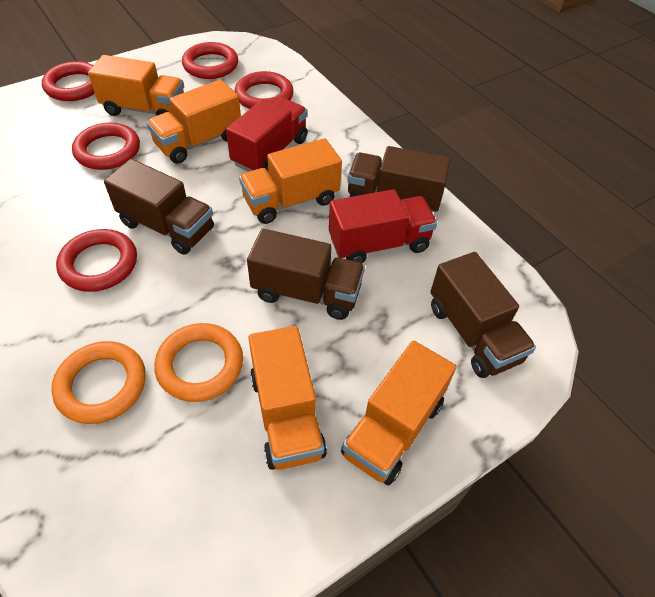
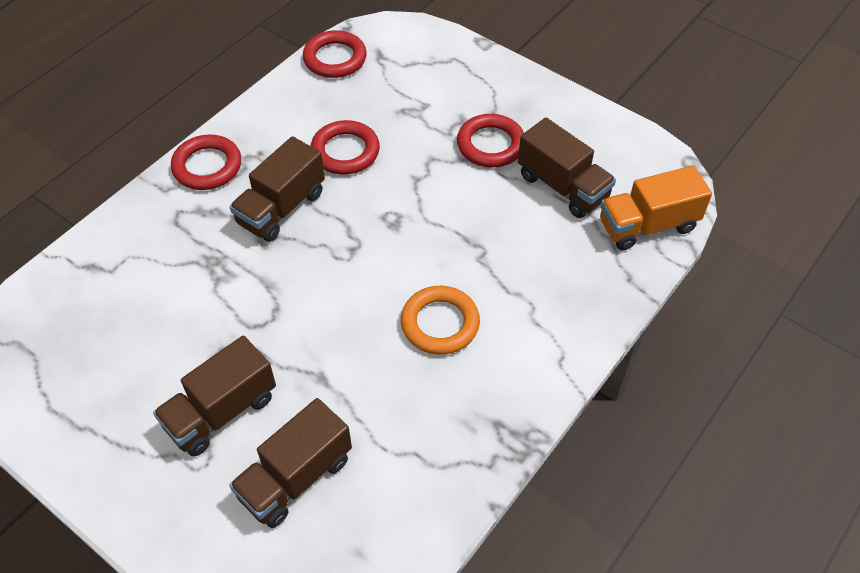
orange ring: [51,341,146,424] [154,323,243,402] = 2 -> [401,286,480,355] = 1
orange truck: [88,55,184,116] [146,79,241,164] [239,138,342,224] [248,326,327,470] [341,341,456,485] = 5 -> [600,165,712,250] = 1
red ring: [42,61,95,101] [56,229,137,292] [72,123,140,170] [182,42,238,79] [235,71,294,109] = 5 -> [171,135,241,190] [303,30,367,78] [311,120,380,175] [457,114,524,167] = 4
red truck: [226,98,308,172] [329,189,437,263] = 2 -> none = 0

